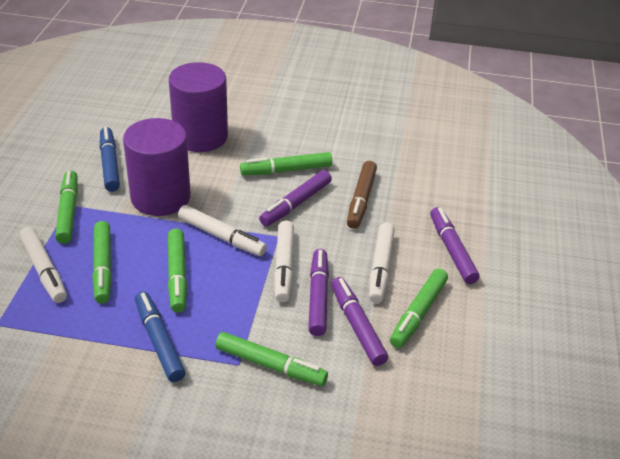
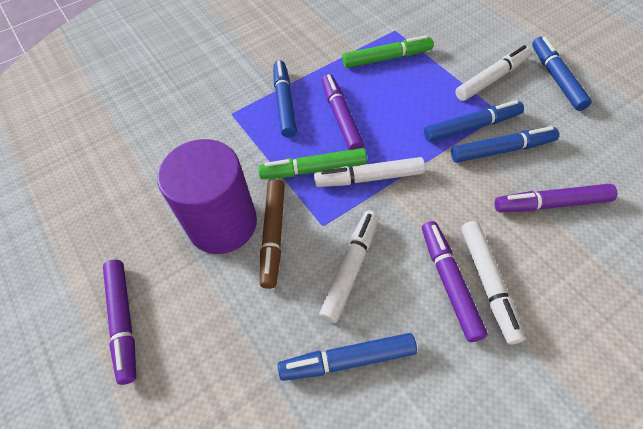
blue marker: [100,127,120,192] [135,291,186,382] = 2 -> [273,60,297,138] [278,333,417,381] [424,100,524,142] [451,126,559,163] [532,37,592,111] = 5
green marker: [55,170,78,244] [92,221,112,304] [168,229,187,313] [215,332,328,386] [240,152,333,176] [390,269,448,348] = 6 -> [258,148,367,179] [342,35,433,68] = 2
purple cylinder: [123,118,191,216] [169,62,228,152] = 2 -> [157,139,257,254] = 1

